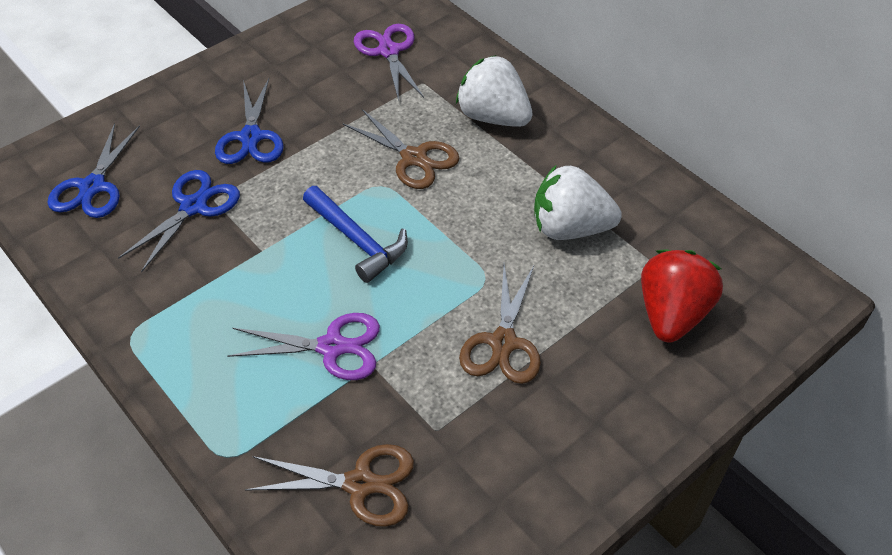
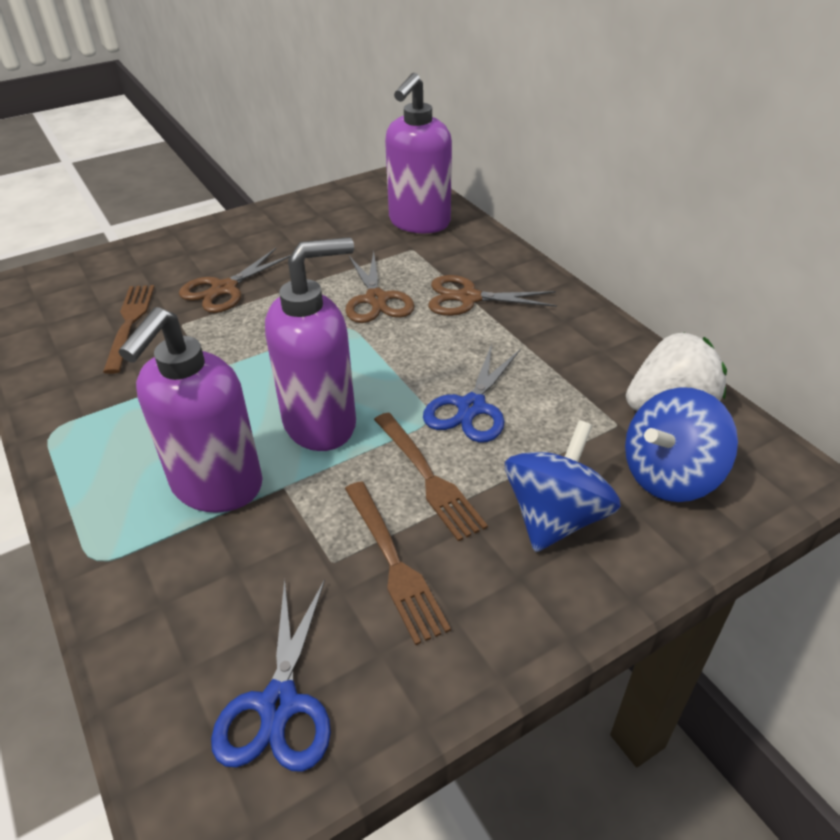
blue hammer: [303,186,408,283] = 1 -> none = 0
blue scissors: [48,123,140,218] [118,170,240,273] [215,78,284,164] = 3 -> [211,579,331,772] [423,344,520,443] = 2
blue spinning top: none = 0 -> [505,420,621,552] [625,387,738,502] = 2
brown fork: none = 0 -> [103,285,154,374] [345,481,451,645] [374,412,488,542] = 3
purple scissors: [227,313,380,380] [354,24,424,101] = 2 -> none = 0
purple soap dispenser: none = 0 -> [118,307,263,513] [265,237,356,451] [385,73,452,233] = 3
red strawberry: [641,250,723,343] = 1 -> none = 0
white strawberry: [456,55,533,127] [534,166,622,240] = 2 -> [626,332,727,411] = 1

